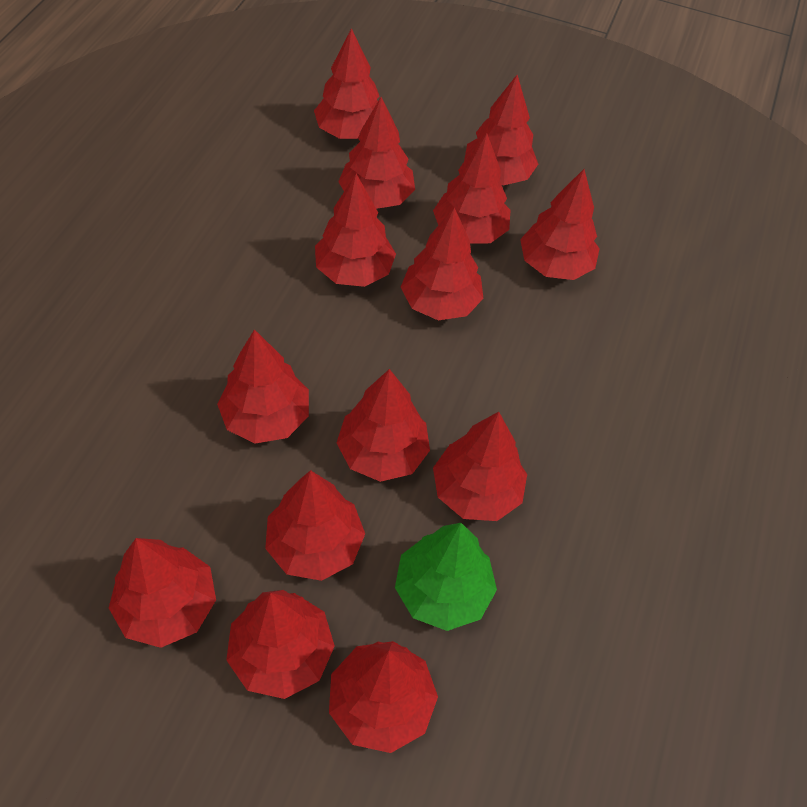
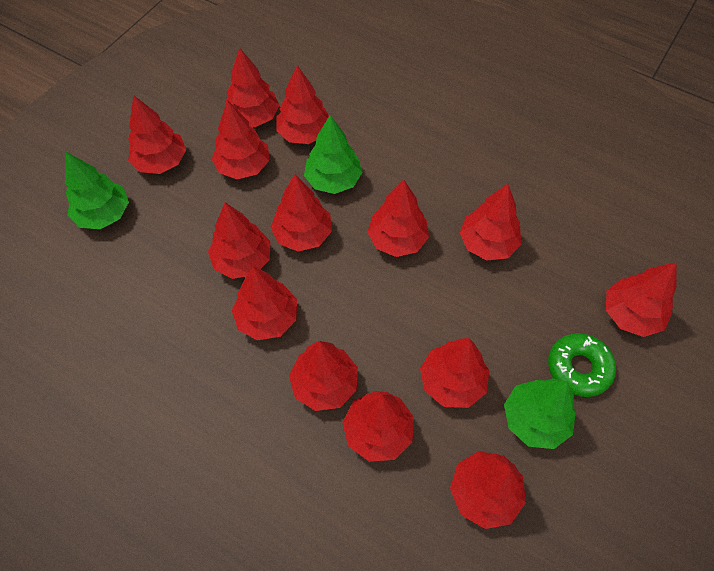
green donut: none = 0 -> [548,333,616,397] = 1
green tree: [395,523,497,631] = 1 -> [65,152,129,229] [304,115,362,194] [504,378,576,449] = 3

